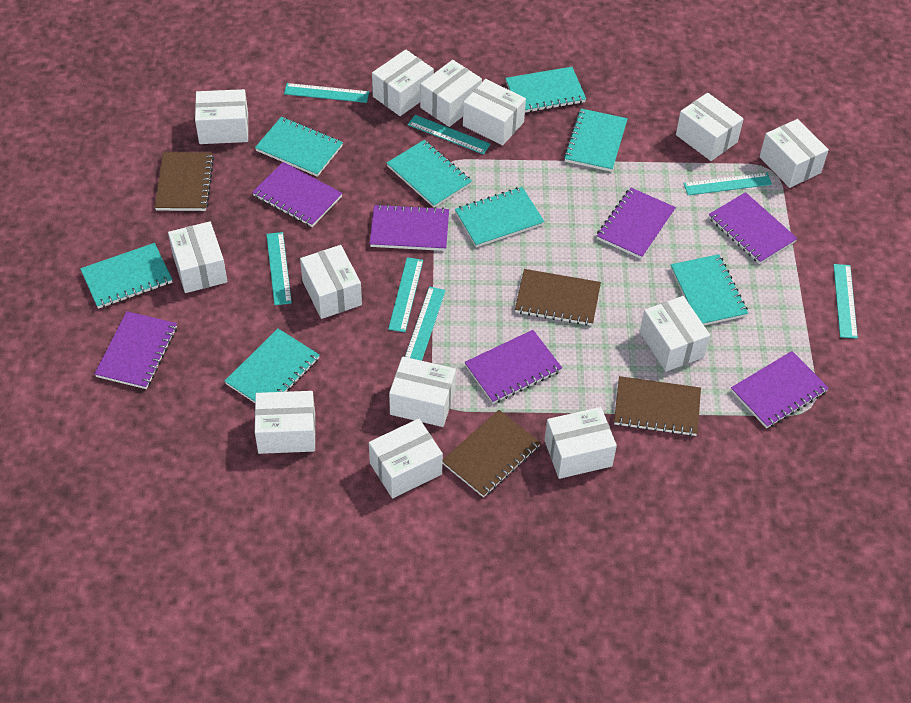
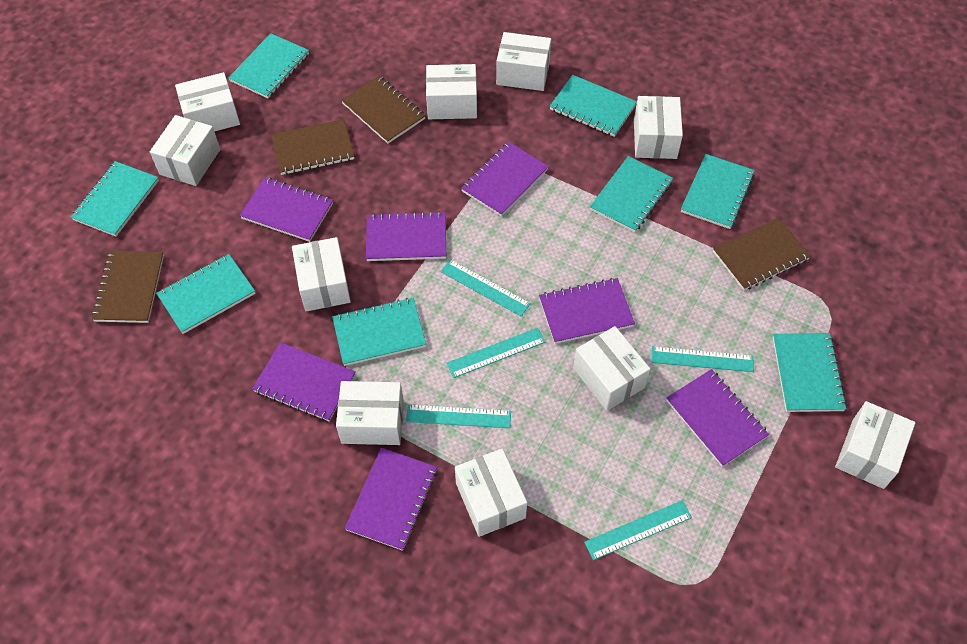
turquoise ruler: [266,232,292,305] [284,83,369,103] [388,257,423,332] [405,286,446,361] [408,115,491,154] [684,173,772,195] [833,264,858,339] = 7 -> [406,404,511,428] [440,259,531,316] [447,328,545,378] [584,500,692,560] [652,346,754,372] = 5
white box: [168,221,227,293] [195,89,248,144] [255,391,316,454] [300,245,362,319] [369,418,443,498] [372,50,434,116] [389,357,456,427] [420,60,482,127] [463,79,526,146] [544,407,617,479] [640,296,710,372] [676,93,744,161] [759,119,829,188] = 13 -> [150,115,220,186] [175,72,240,132] [292,237,351,312] [336,381,404,445] [426,64,477,119] [455,449,527,537] [496,32,551,91] [573,326,650,411] [634,96,683,159] [835,401,915,489] = 10

